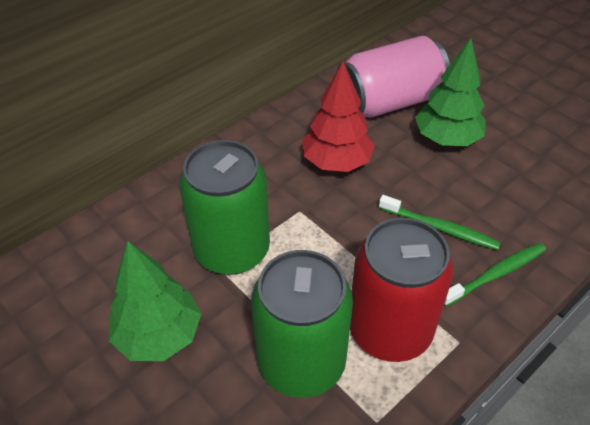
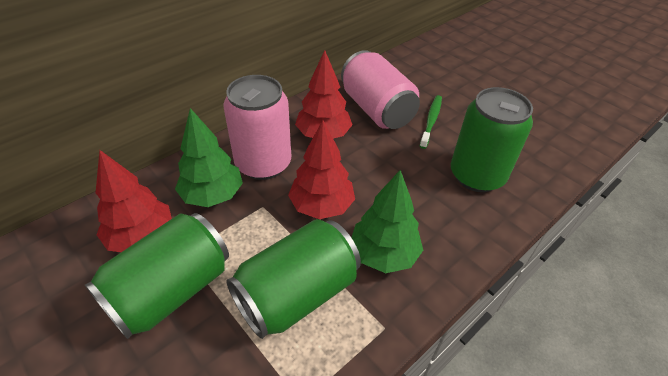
green can: [179,140,270,275] [251,250,353,398] = 2 -> [85,213,229,339] [226,219,361,339] [451,87,533,192] = 3
green toothbrush: [379,195,501,250] [444,243,546,307] = 2 -> [420,95,442,149] = 1
pink can: [337,36,450,118] = 1 -> [223,75,291,180] [341,50,420,129] = 2
red can: [350,218,454,362] = 1 -> none = 0
red tree: [302,61,375,172] = 1 -> [96,150,172,252] [288,120,355,219] [295,50,353,139] = 3

